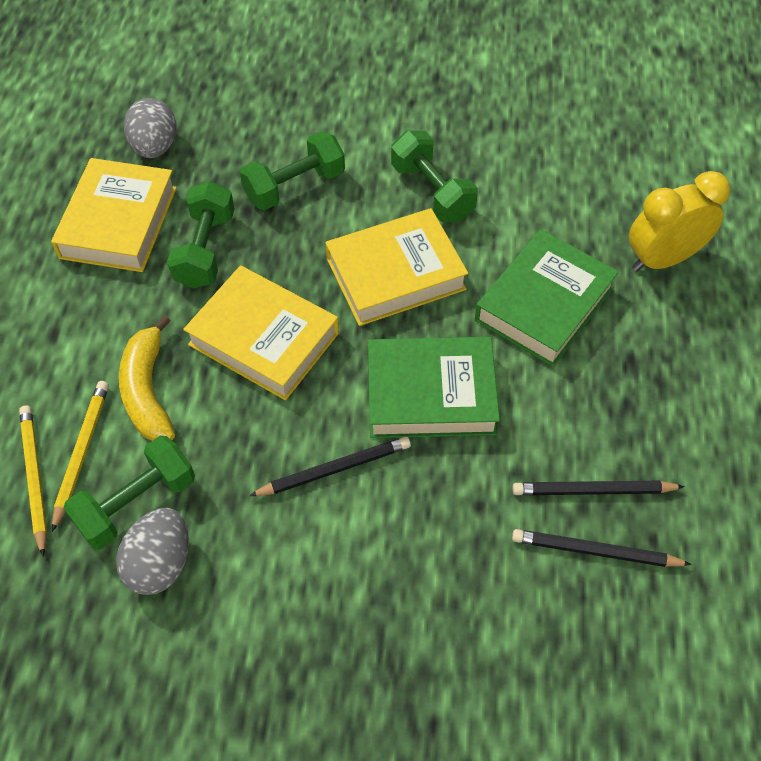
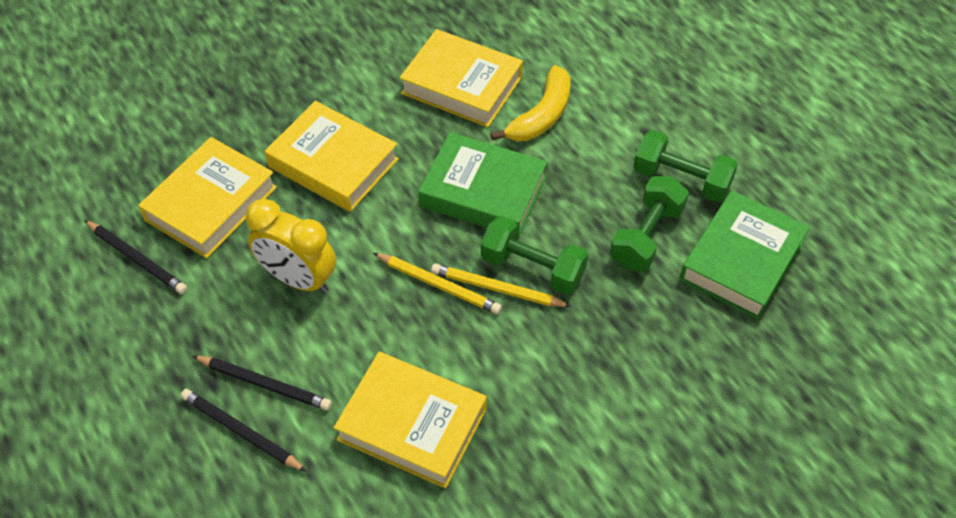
green dumbbell: [63,436,195,550] [167,181,235,289] [240,131,345,210] [391,130,478,222] = 4 -> [481,216,588,295] [610,176,689,271] [633,130,738,202] = 3
grey egg: [116,508,189,595] [124,98,177,158] = 2 -> none = 0
yellow book: [51,158,177,272] [183,265,339,400] [325,208,468,326] = 3 -> [138,137,277,258] [265,101,399,212] [334,352,487,488] [400,29,523,127] = 4

